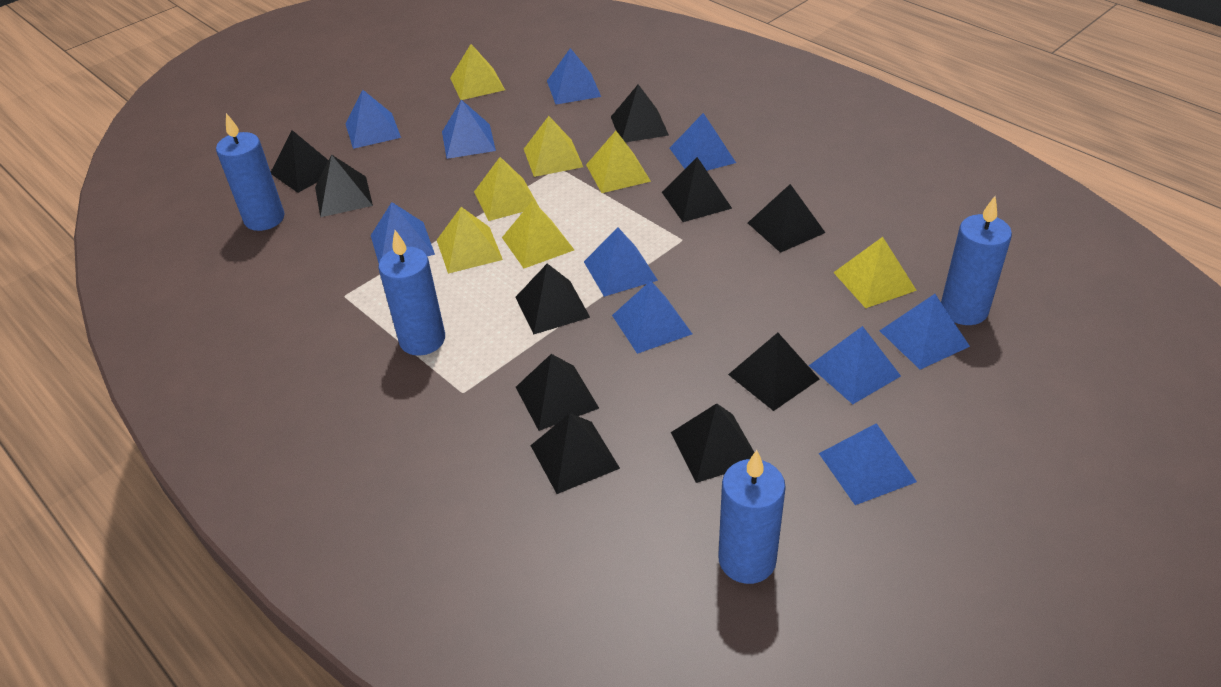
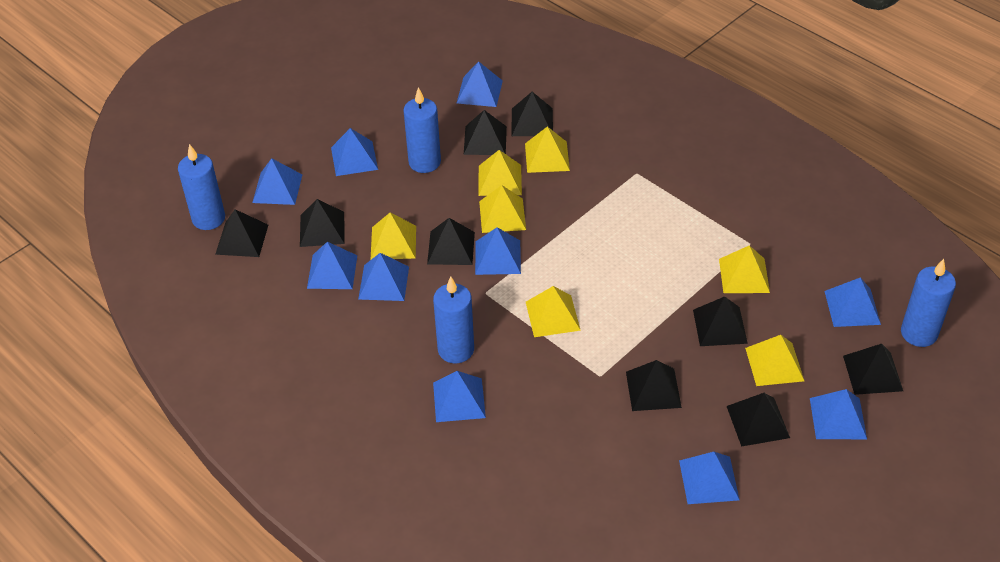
black pyramid: [271,130,329,193] [315,154,373,217] [516,264,590,334] [516,354,599,431] [530,413,620,494] [611,84,669,142] [662,157,732,222] [671,403,755,483] [728,333,819,411] [748,184,825,253] = 10 -> [215,209,268,257] [300,199,344,247] [427,218,475,265] [464,110,507,155] [512,92,553,136] [626,360,682,411] [693,296,748,346] [727,393,790,447] [843,344,903,395] = 9

